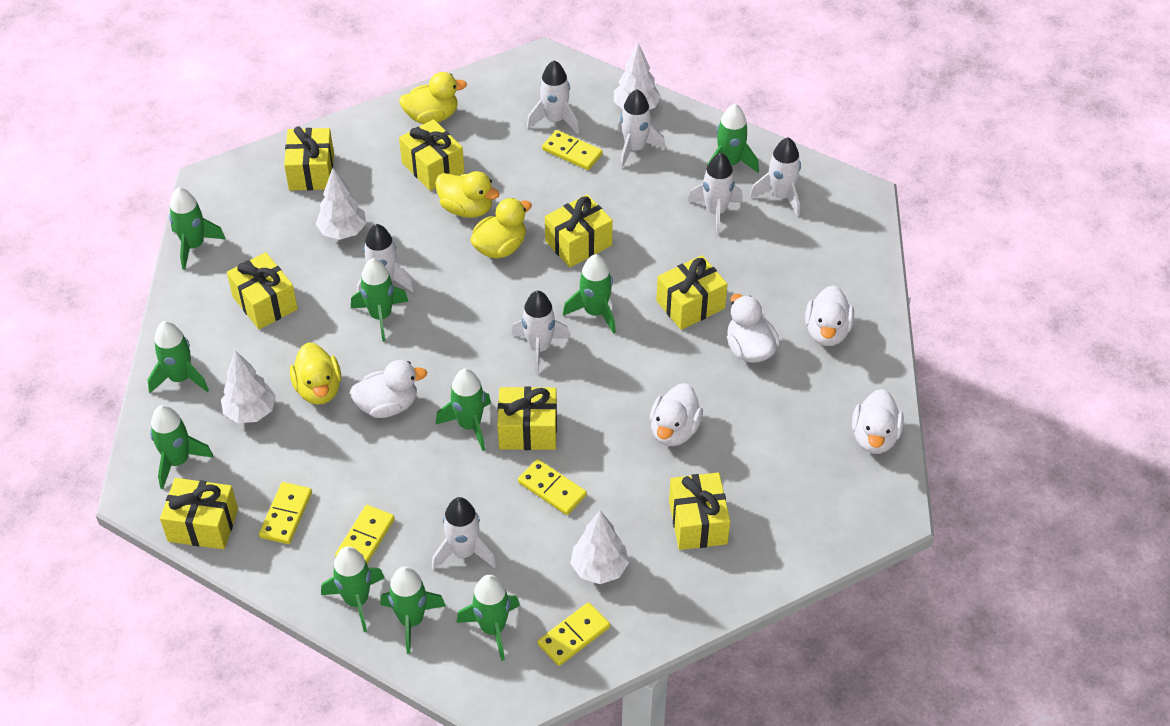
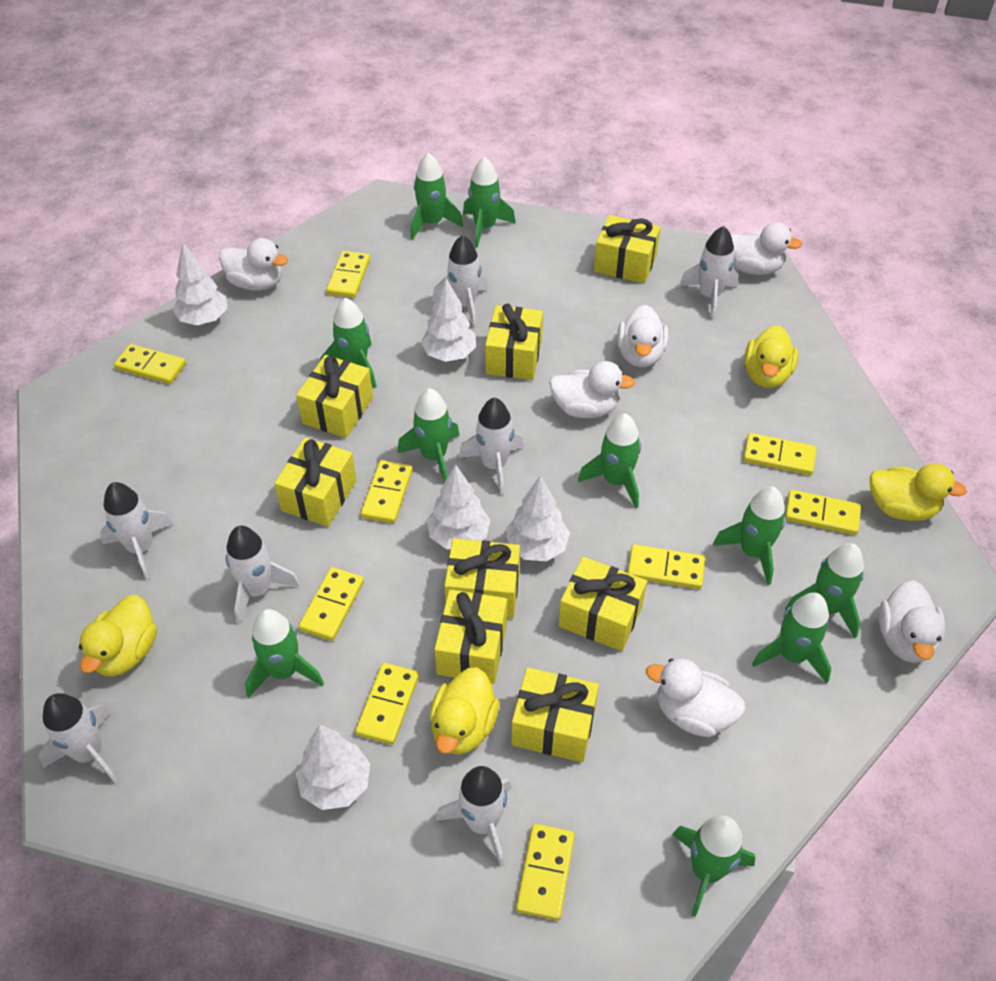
white duck: [349,360,427,418] [650,383,703,446] [727,294,780,363] [805,285,854,346] [852,389,904,454] = 5 -> [219,238,288,291] [549,361,635,418] [617,305,669,367] [646,658,746,737] [731,222,802,275] [879,580,945,663] = 6
white tree: [221,350,276,423] [316,168,366,240] [570,510,629,584] [614,43,661,109] = 4 -> [173,242,227,325] [296,724,370,810] [421,278,476,362] [427,464,490,549] [506,475,570,561] = 5
yellow domino: [259,482,312,544] [335,505,395,564] [518,459,587,515] [538,602,610,666] [542,130,603,170] = 5 -> [114,344,186,384] [299,567,364,641] [326,251,370,298] [355,663,419,745] [361,460,413,523] [516,824,575,920] [627,544,705,589] [743,433,816,475] [785,490,861,535] = 9

